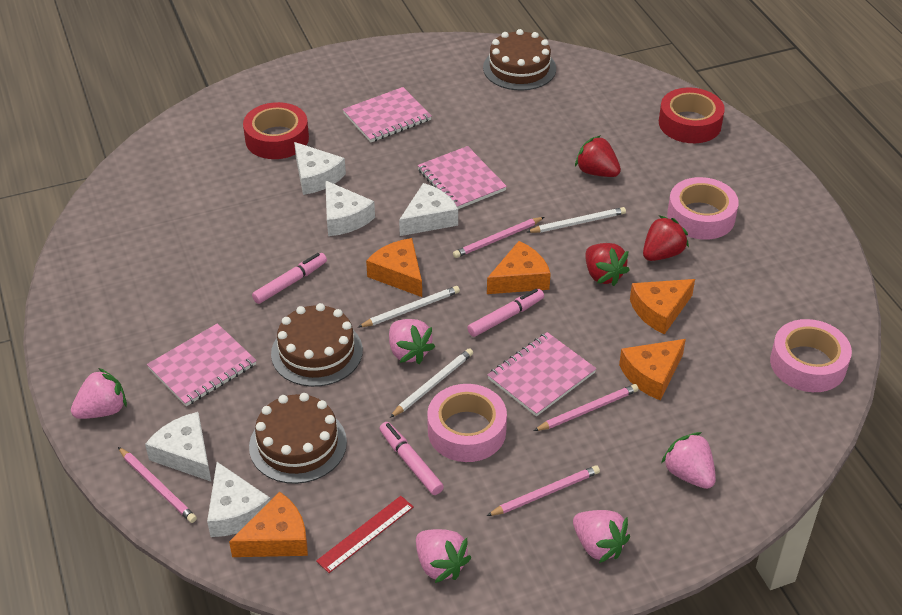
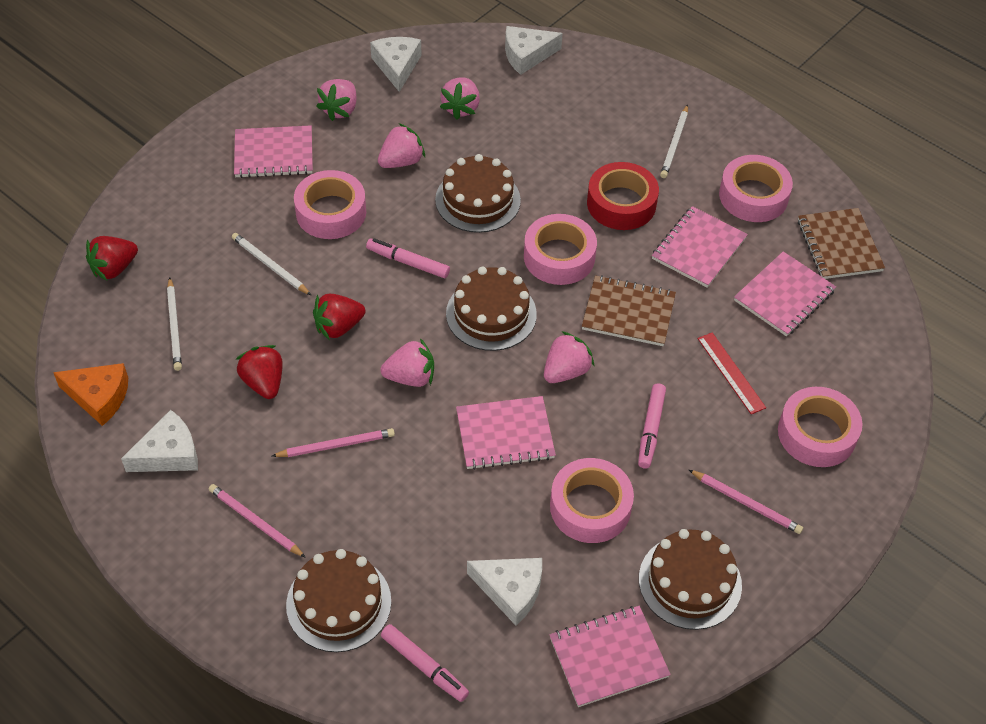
brown cake: [249,393,347,484] [271,303,363,387] [483,29,556,91] = 3 -> [286,549,391,652] [435,154,521,233] [446,267,537,351] [639,529,742,630] = 4
brown notebook: none = 0 -> [582,275,676,346] [798,208,885,279] = 2
orange cheese: [229,492,308,557] [366,238,422,297] [487,241,551,294] [619,339,686,400] [630,279,695,335] = 5 -> [53,363,128,426] = 1
pink notebook: [147,323,257,406] [343,87,432,142] [418,146,507,209] [488,332,596,416] = 4 -> [234,125,313,178] [456,396,556,470] [550,606,671,707] [652,206,748,288] [734,252,836,336] = 5
pink pencil: [118,447,197,523] [453,217,544,258] [487,465,600,516] [534,384,639,431] = 4 -> [209,484,306,558] [272,428,395,457] [689,470,803,534] = 3
pink tape: [427,384,507,462] [667,177,739,240] [770,319,852,392] = 3 -> [294,170,366,239] [524,214,597,285] [550,458,634,543] [719,155,793,222] [778,387,862,467] = 5
red tape: [243,102,309,159] [659,88,725,143] = 2 -> [587,162,659,230] = 1
white cheese: [145,412,211,482] [207,462,270,537] [294,142,346,195] [325,180,375,236] [399,183,458,236] = 5 -> [121,410,198,472] [370,37,422,92] [467,558,542,625] [505,26,563,75] = 4

